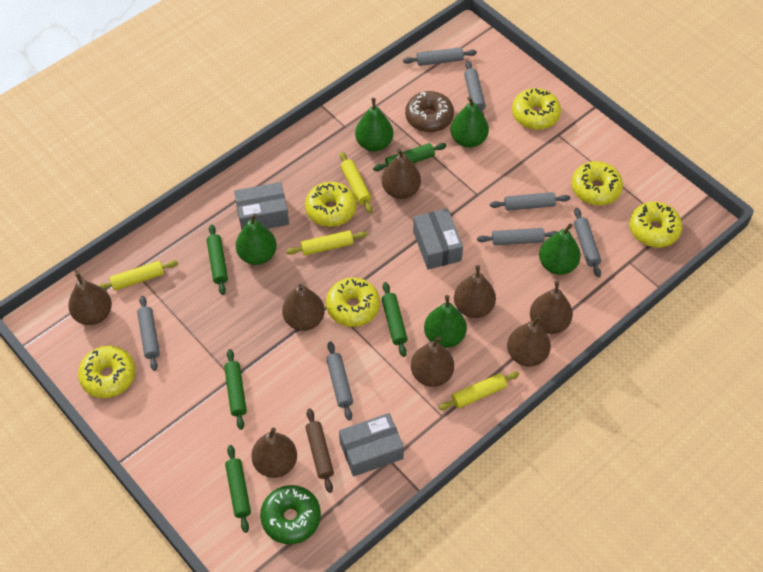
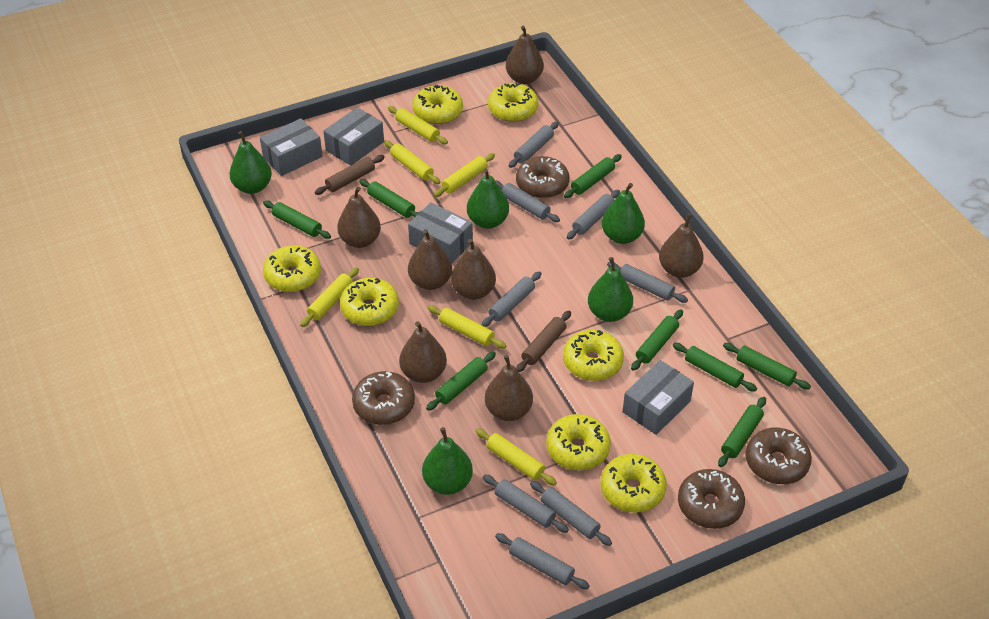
brown donut: [405,91,454,132] = 1 -> [352,371,415,425] [516,156,569,198] [678,469,745,529] [746,427,812,484] = 4
brown pear: [68,272,112,325] [251,427,297,478] [282,284,325,331] [382,148,421,199] [411,336,454,387] [454,265,496,318] [507,316,551,367] [530,281,573,334] = 8 -> [337,186,381,248] [399,321,447,383] [408,229,452,290] [451,239,496,300] [485,355,533,421] [506,26,544,84] [659,213,704,278] = 7
brown rolling pin: [306,409,334,493] = 1 -> [315,155,385,195] [516,311,571,372] = 2
green donut: [260,485,321,544] = 1 -> none = 0
green rolling pin: [207,225,228,295] [224,349,247,430] [225,445,251,533] [373,143,447,171] [382,282,408,357] = 5 -> [263,200,331,239] [359,179,418,218] [426,352,496,411] [564,154,622,198] [631,309,683,371] [673,343,757,392] [718,397,766,467] [723,343,811,390] = 8
grey box: [234,182,289,230] [339,413,404,477] [413,208,463,269] = 3 -> [260,118,322,176] [323,107,384,166] [408,202,473,263] [623,360,694,435] = 4
grey rolling pin: [137,296,160,371] [326,341,353,420] [403,47,477,66] [464,61,486,115] [477,228,558,245] [490,192,570,211] [574,208,601,277] = 7 -> [482,271,541,327] [483,475,569,533] [495,181,560,222] [495,533,590,589] [509,121,559,168] [530,481,612,546] [567,190,620,240] [607,262,688,303] = 8
yellow donut: [78,346,136,398] [305,182,357,227] [326,277,380,327] [512,88,561,130] [572,161,623,206] [629,202,682,248] = 6 -> [263,246,321,292] [340,278,399,326] [412,85,463,124] [488,83,539,122] [546,414,611,470] [563,330,624,381] [600,454,667,513] = 7
yellow rolling pin: [98,260,178,291] [286,230,367,255] [340,152,373,213] [439,372,519,410] = 4 -> [300,267,359,327] [384,140,440,184] [388,106,448,144] [428,305,506,349] [434,153,495,197] [476,428,557,486] = 6

